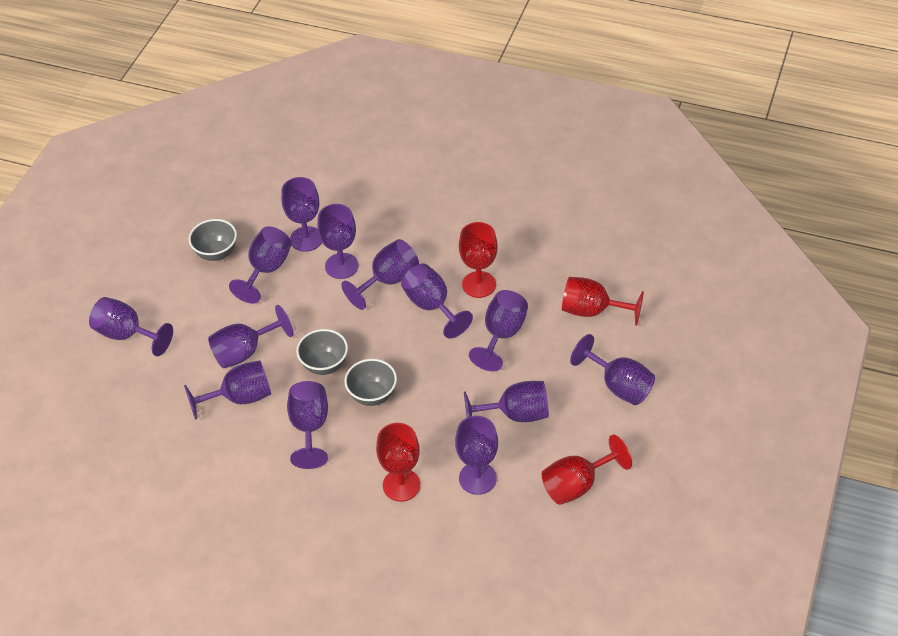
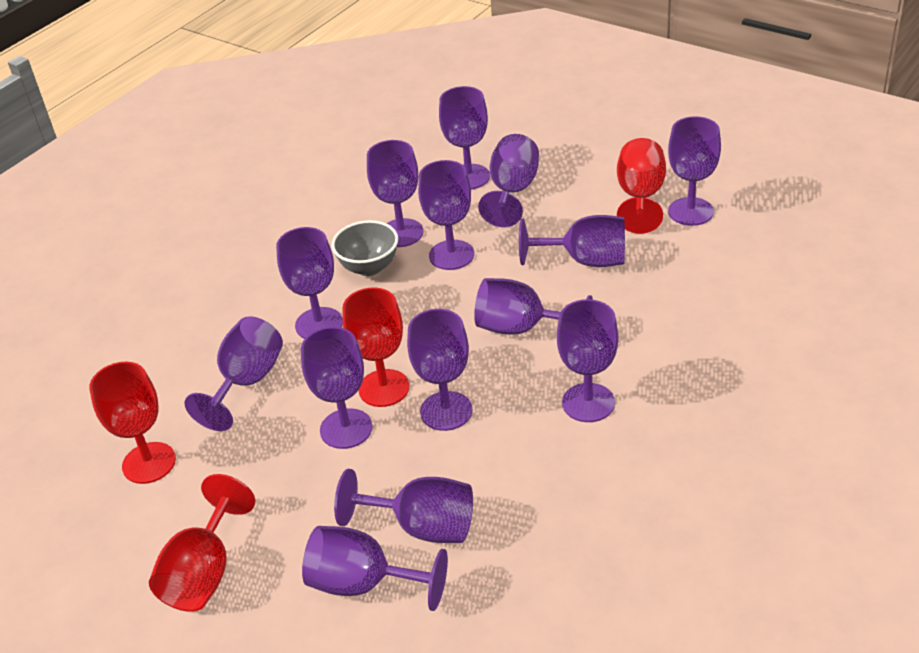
grey bowl: [189,219,237,261] [296,329,348,375] [344,359,397,406] = 3 -> [332,220,398,276] = 1
purple goblet: [89,297,173,356] [184,360,271,420] [208,305,293,369] [229,226,291,304] [281,177,322,252] [287,381,328,469] [317,204,358,279] [341,239,419,310] [401,263,473,338] [455,416,498,495] [464,381,549,422] [469,290,528,371] [570,334,655,405] = 13 -> [184,316,283,431] [276,227,343,339] [301,327,372,449] [302,526,448,611] [334,469,473,543] [367,140,423,247] [407,309,472,431] [418,160,474,270] [439,86,490,189] [474,278,593,335] [478,134,539,227] [519,215,625,267] [557,299,618,422] [668,116,721,226] = 14

